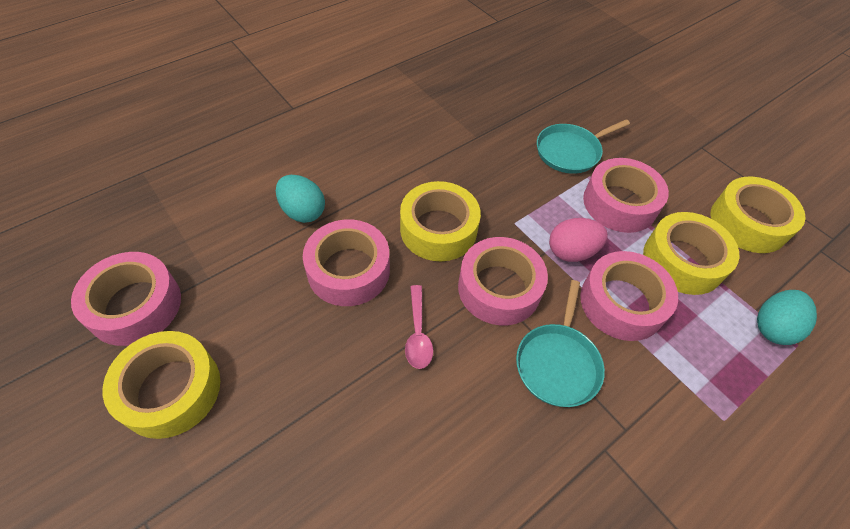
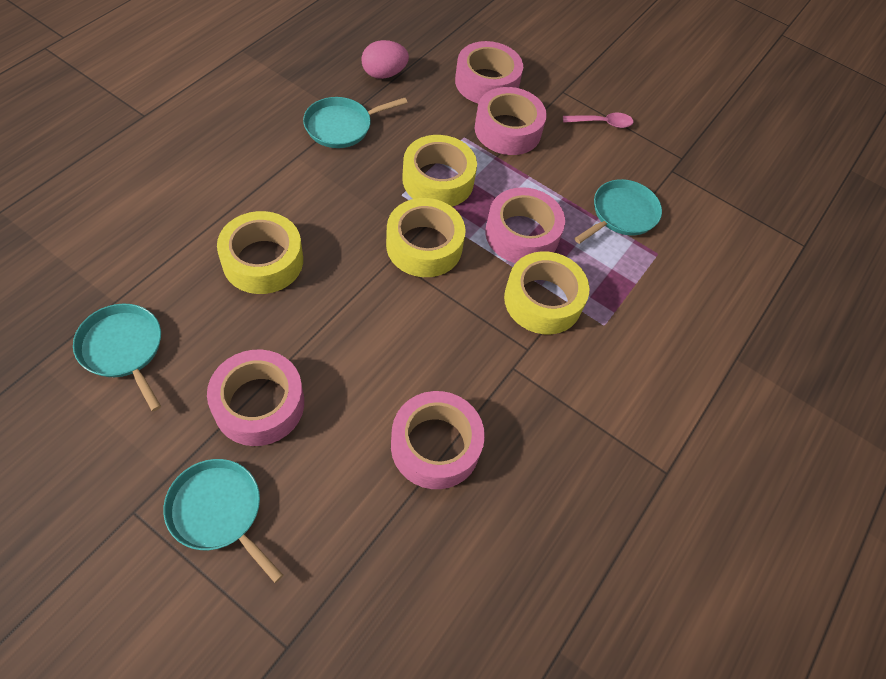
turquoise egg: [276,175,325,223] [757,290,817,345] = 2 -> none = 0
turquoise pan: [516,280,605,407] [537,119,630,174] = 2 -> [73,304,161,411] [163,459,283,583] [303,97,408,148] [574,179,662,244] = 4

